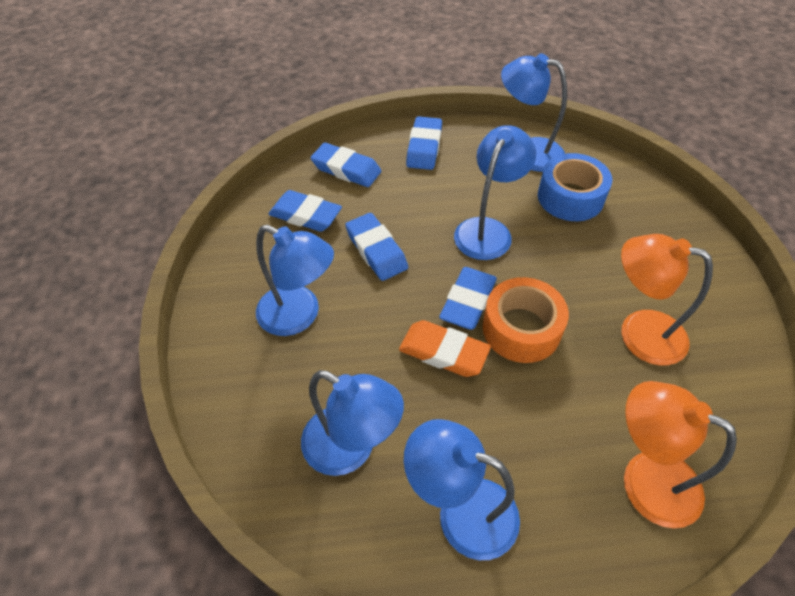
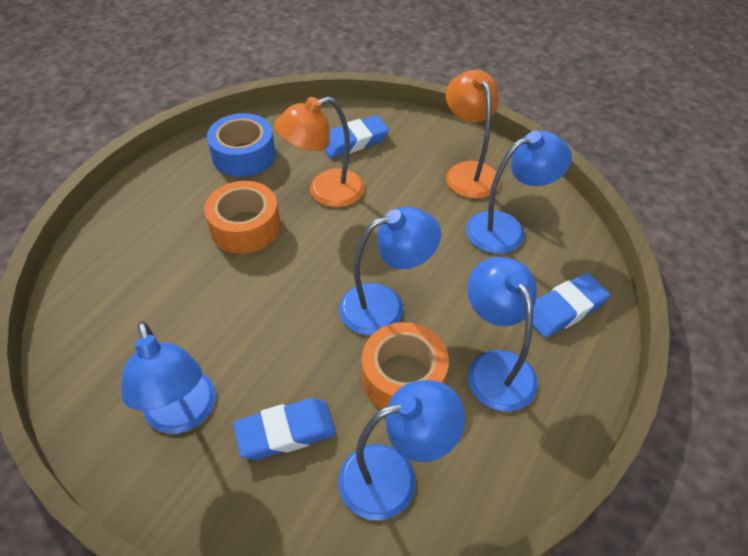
blue eraser: [269,190,342,232] [311,143,381,187] [345,213,408,281] [406,116,442,170] [439,267,497,330] = 5 -> [233,398,336,460] [324,115,389,158] [533,273,610,338] = 3
orange eraser: [399,320,491,377] = 1 -> none = 0
orange tape: [483,277,569,363] = 1 -> [204,181,281,254] [362,322,449,409] = 2

